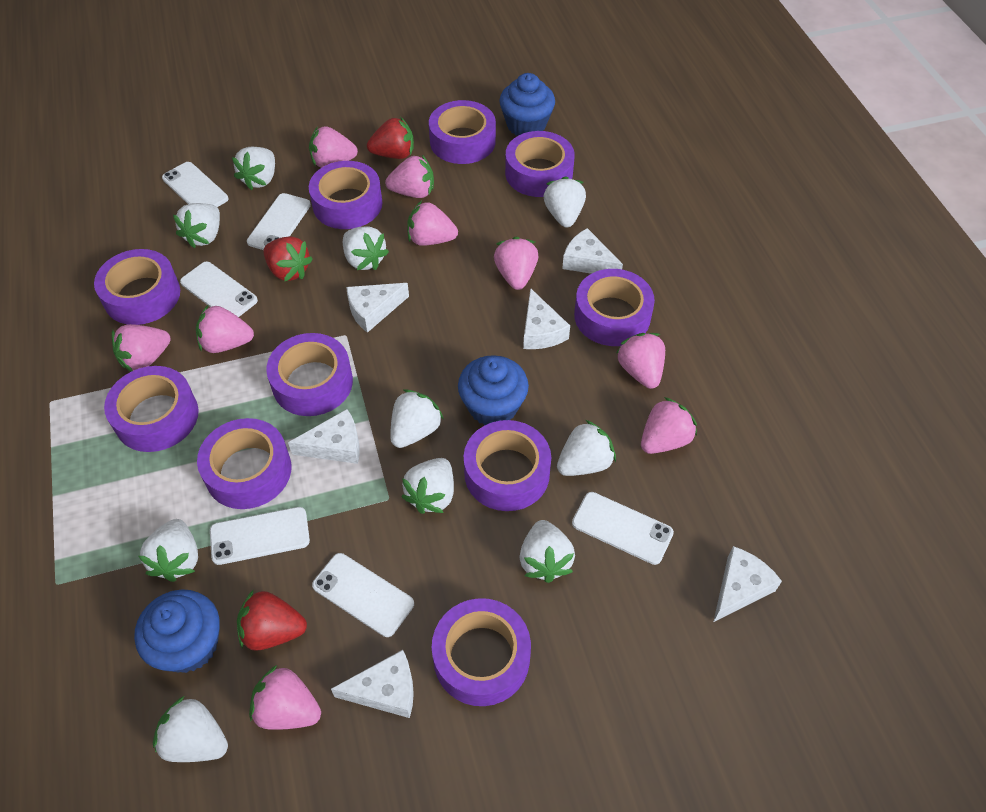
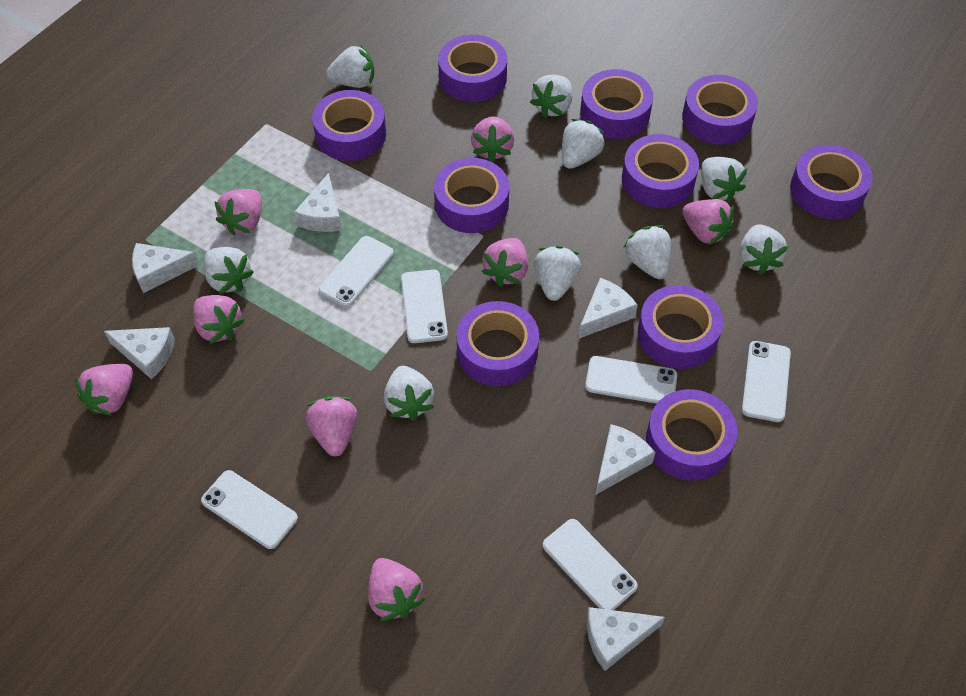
blue cupcake: [134,589,220,673] [458,355,529,425] [499,73,555,136] = 3 -> none = 0
pink strawberry: [112,324,171,372] [196,305,254,353] [249,665,321,730] [309,126,358,168] [385,155,434,198] [407,201,458,246] [494,237,538,290] [616,333,665,389] [641,397,697,454] = 9 -> [75,364,133,416] [193,295,245,344] [214,189,262,236] [306,396,357,457] [368,558,425,621] [471,116,514,162] [482,238,528,287] [682,199,734,245] = 8
red strawberry: [237,589,307,651] [264,236,313,282] [367,117,414,159] = 3 -> none = 0
white strawberry: [139,519,198,582] [153,696,228,762] [173,203,220,248] [232,147,275,190] [343,226,389,270] [390,389,444,448] [401,458,454,514] [520,520,575,583] [543,176,586,228] [557,420,616,476] = 10 -> [204,247,254,294] [326,45,374,88] [384,366,434,421] [530,75,572,118] [534,246,581,301] [562,119,605,169] [623,225,671,279] [701,157,747,202] [740,224,788,275] = 9

